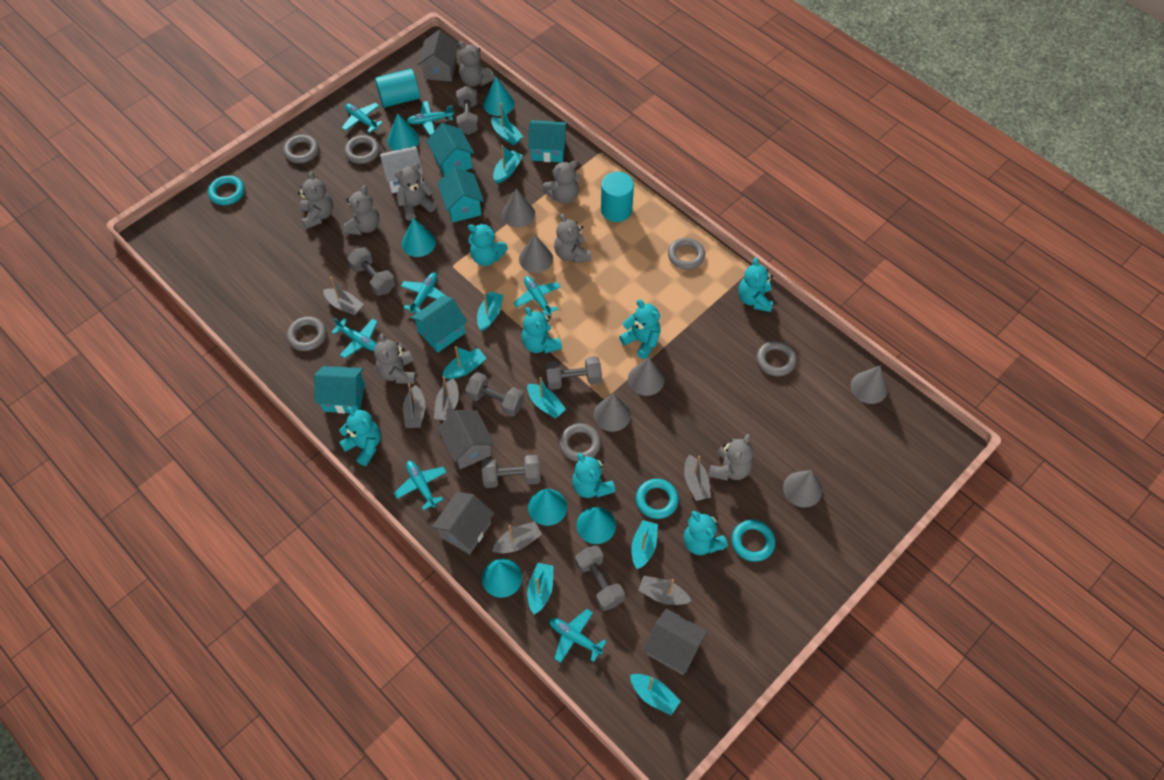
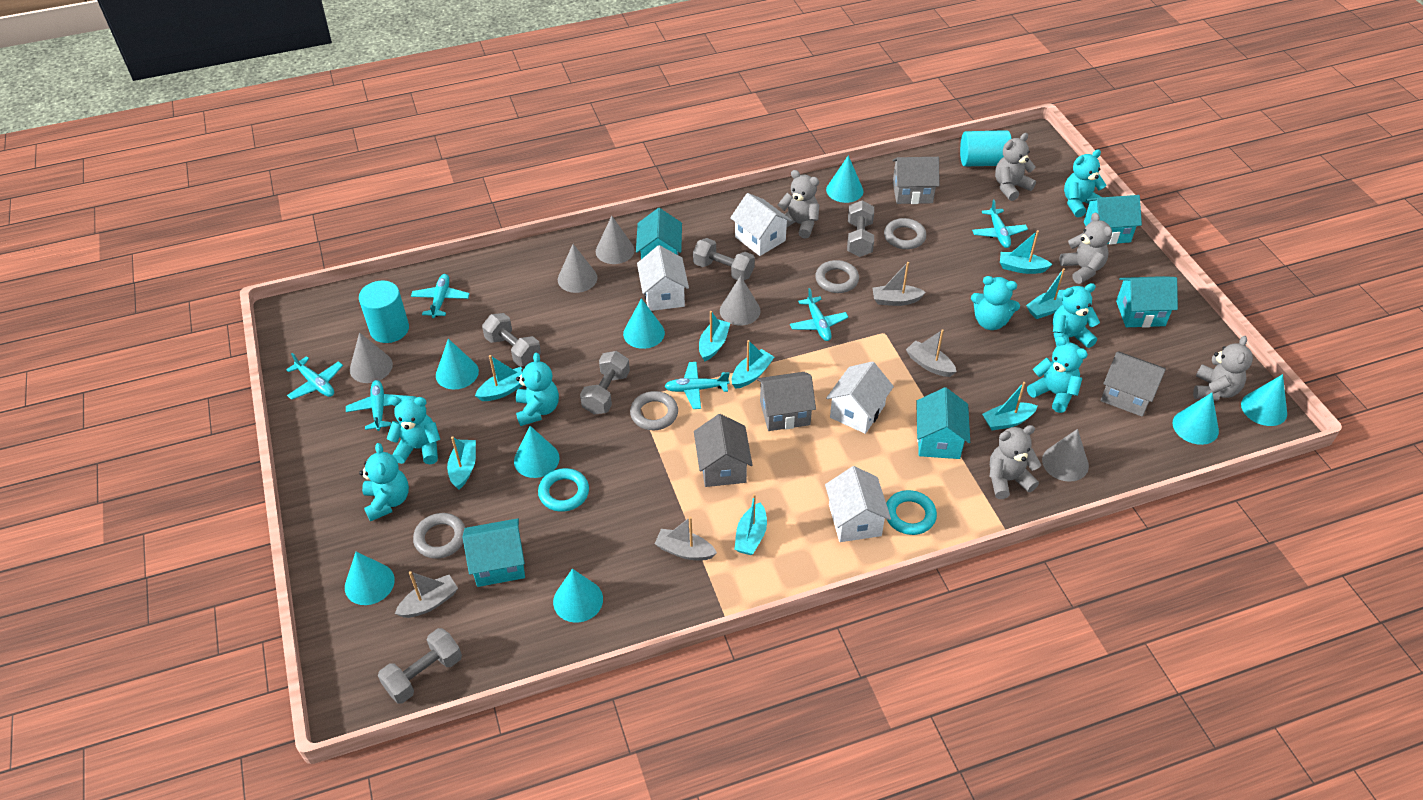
grey boat: [323,277,364,315] [403,384,425,428] [434,376,459,421] [492,521,542,553] [638,576,691,605] [684,454,711,501] = 6 -> [395,571,458,618] [655,517,717,560] [872,262,926,306] [906,329,957,377] = 4
grey cone: [502,188,535,228] [519,234,553,273] [594,393,631,432] [628,357,665,396] [783,470,822,507] [851,366,888,404] = 6 -> [350,332,393,383] [558,244,598,293] [596,216,635,264] [720,276,761,326] [1042,429,1089,482] = 5
grey dumbbell: [347,247,395,296] [456,86,479,135] [465,372,524,417] [482,455,541,488] [545,356,602,390] [575,545,625,611] = 6 -> [378,628,462,703] [482,313,541,367] [580,351,630,415] [693,238,755,280] [847,201,874,257] = 5
grey ring: [283,135,319,163] [287,317,326,351] [344,135,380,164] [559,423,601,462] [668,238,705,270] [757,341,797,376] = 6 -> [413,513,465,559] [630,391,678,430] [815,260,859,293] [884,218,926,249] = 4
grey teddy bear: [298,171,333,229] [344,185,379,235] [374,333,416,384] [394,163,437,221] [459,41,495,87] [543,161,579,204] [554,214,591,263] [708,434,753,481] = 8 -> [778,170,820,239] [990,425,1041,499] [995,133,1036,201] [1059,212,1112,284] [1193,336,1253,401] = 5
turquoise cone: [387,113,419,151] [402,218,436,257] [482,559,522,598] [483,77,515,116] [528,489,567,526] [577,507,616,544] = 6 -> [345,552,395,605] [436,339,479,389] [514,426,560,478] [553,569,603,623] [623,298,665,349] [826,155,864,203] [1173,393,1219,445] [1241,374,1287,426] = 8
turquoise plane: [331,318,378,358] [342,103,383,133] [394,461,447,511] [401,272,447,314] [407,101,454,135] [513,276,561,316] [549,609,607,663] = 7 -> [286,353,343,400] [346,380,406,431] [411,274,470,318] [664,362,730,409] [790,288,848,341] [972,200,1028,248] = 6
turquoise ring: [208,175,245,205] [636,479,679,519] [732,520,775,562] = 3 -> [538,468,589,512] [886,490,937,535] = 2
white house: [380,146,423,193] = 1 -> [637,245,689,311] [730,193,792,256] [825,466,891,542] [826,361,894,434] = 4

